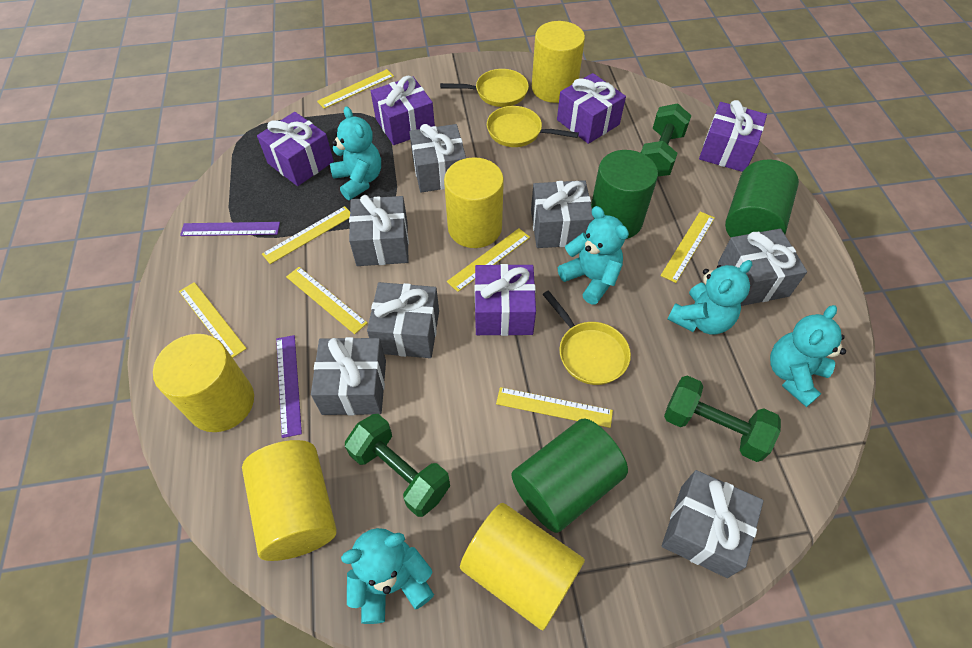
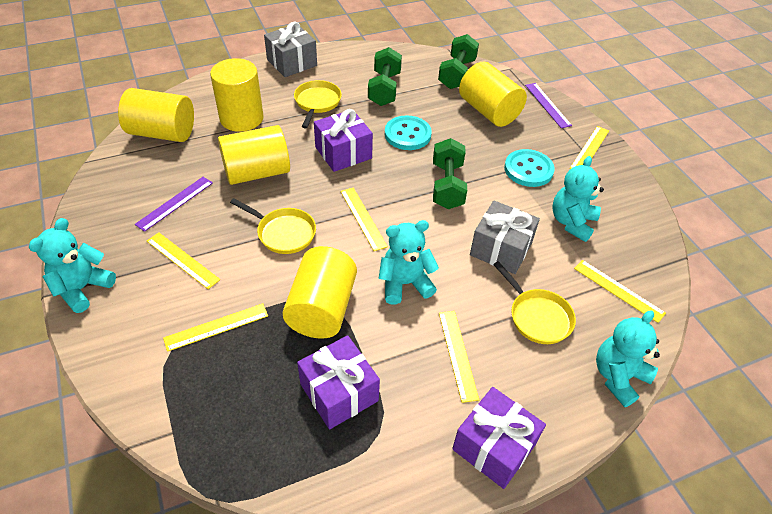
green cylinder: [511,419,628,533] [591,150,658,239] [725,159,799,237] = 3 -> none = 0
grey gift: [311,337,386,415] [349,195,409,266] [367,282,439,358] [409,124,466,193] [531,180,594,248] [662,470,764,578] [718,229,807,306] = 7 -> [264,21,317,77] [470,201,540,274] = 2
purple gift: [257,112,334,186] [371,76,435,145] [475,264,536,336] [557,73,626,144] [699,100,767,172] = 5 -> [297,335,380,429] [314,109,373,172] [452,387,546,489] = 3
turquoise button: none = 0 -> [385,115,432,150] [504,149,555,187] = 2
turquoise teddy bear: [330,106,381,200] [341,528,434,624] [558,206,629,305] [667,260,752,335] [770,305,846,407] = 5 -> [29,218,116,313] [378,220,439,305] [552,156,604,242] [596,310,660,407] = 4
yellow ruler: [179,282,247,358] [262,206,350,264] [286,267,368,334] [317,69,394,109] [447,228,530,292] [496,387,613,428] [660,211,715,283] = 7 -> [147,232,220,289] [163,303,268,352] [340,187,388,251] [439,311,479,403] [569,126,609,169] [574,260,666,323] = 6

